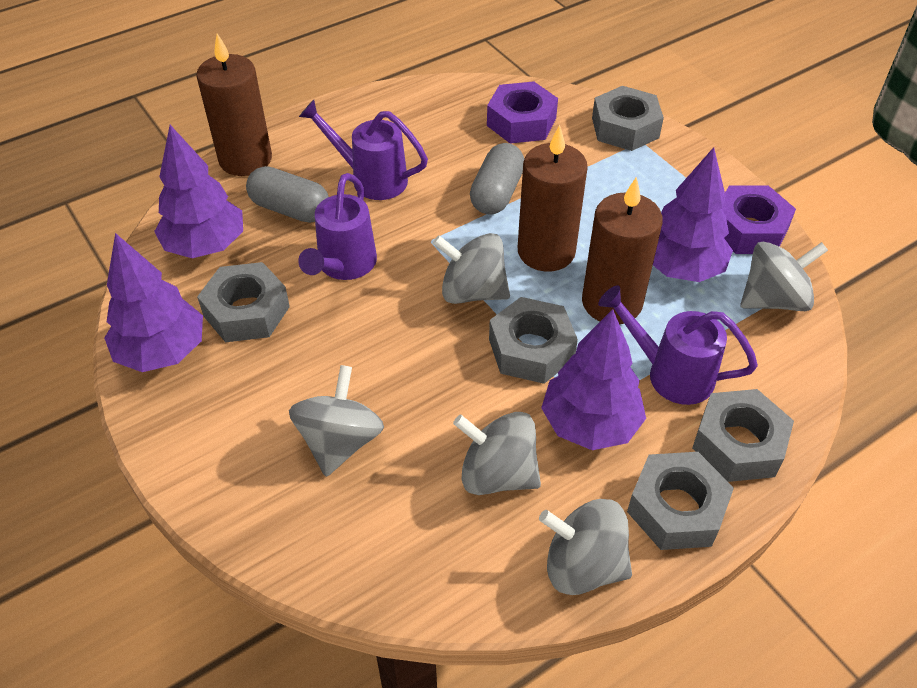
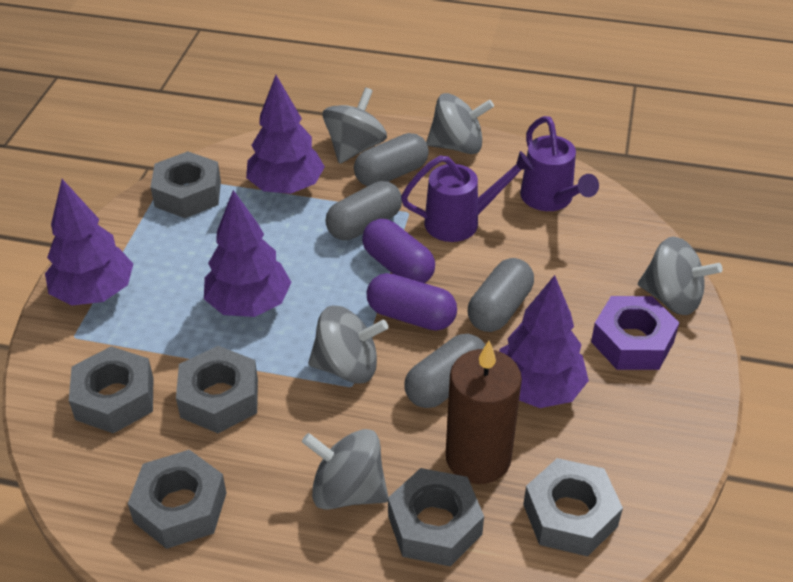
brown candle: [196,33,272,176] [518,125,588,271] [582,177,663,324] = 3 -> [446,341,522,484] = 1
grey capsule: [246,166,329,223] [470,143,524,215] = 2 -> [325,181,402,240] [354,133,429,186] [404,334,485,408] [468,258,534,332] = 4
grey nut: [197,262,290,342] [489,297,578,384] [592,86,664,151] [627,452,734,550] [692,389,794,482] = 5 -> [69,346,153,433] [128,450,226,549] [151,151,221,218] [176,346,258,433] [388,468,484,567] [523,458,623,556] = 6
purple capsule: none = 0 -> [362,219,435,283] [367,273,457,330] = 2
purple nut: [487,81,558,144] [722,185,796,254] = 2 -> [591,296,679,370] = 1
purple watering can: [298,173,377,280] [299,100,428,200] [598,285,758,405] = 3 -> [401,151,534,242] [520,116,599,211] = 2

